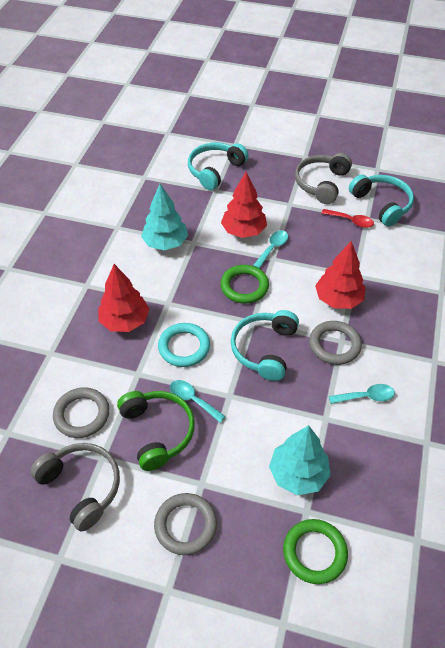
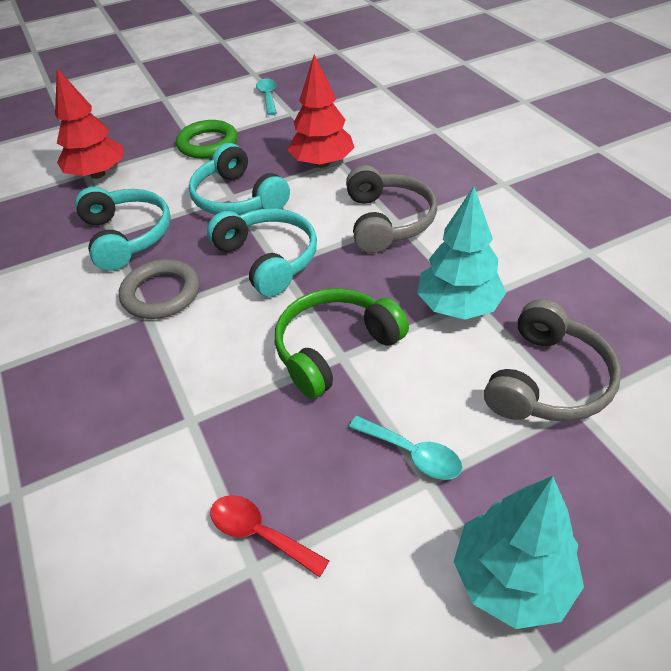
green ring: [220,265,269,304] [283,519,348,584] = 2 -> [176,120,238,158] = 1
grey ring: [53,387,110,438] [154,493,217,555] [309,321,362,365] = 3 -> [119,259,200,319] = 1
red tree: [98,264,150,332] [221,172,267,238] [315,241,366,309] = 3 -> [55,68,123,179] [288,54,355,168] = 2
turquoise ring: [158,323,210,367] = 1 -> none = 0
turquoise spoon: [170,380,226,423] [253,231,288,269] [329,384,395,404] = 3 -> [256,79,277,115] [349,416,462,480] = 2

